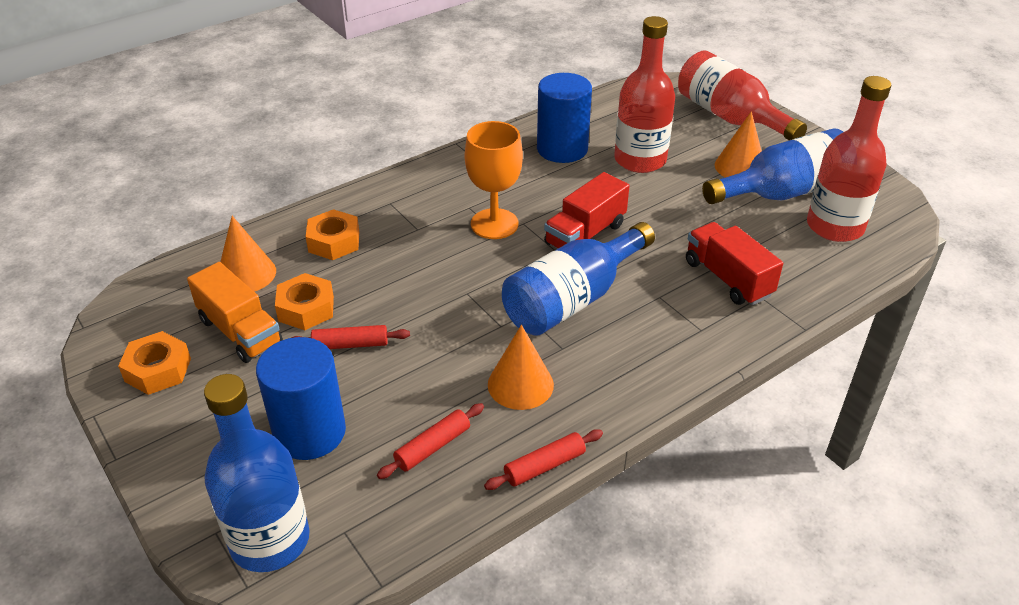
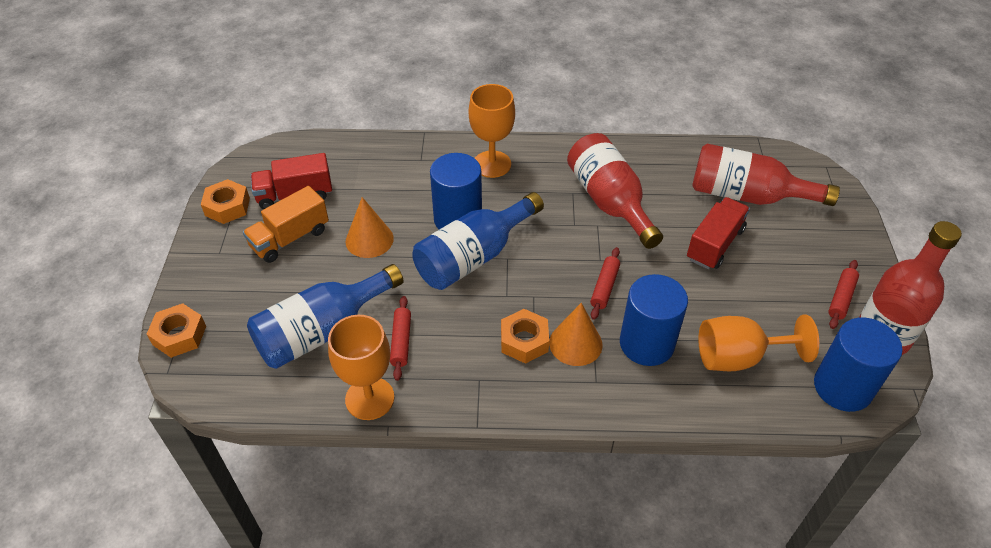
blue bottle: [204,374,310,572] [502,222,655,336] [702,128,843,204] = 3 -> [247,264,404,369] [412,192,544,290] = 2
blue cylinder: [256,337,346,460] [537,73,592,163] = 2 -> [430,153,482,229] [620,274,688,366] [814,318,903,412] = 3
orange cone: [220,216,276,292] [488,325,554,410] [715,111,762,178] = 3 -> [346,197,394,258] [549,303,603,366] = 2
orange goblet: [465,121,523,239] = 1 -> [328,315,394,420] [469,84,515,178] [698,315,819,371] = 3

